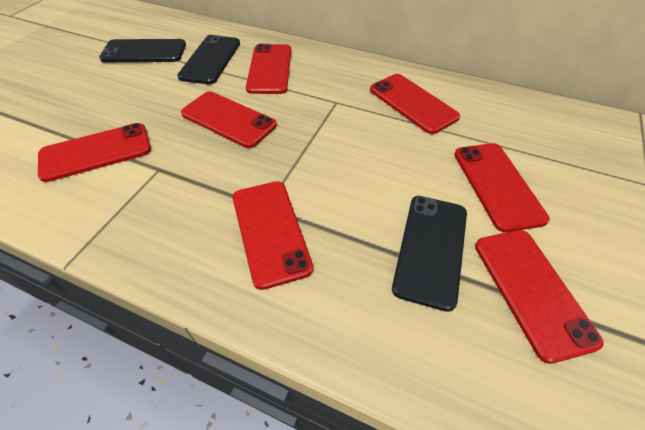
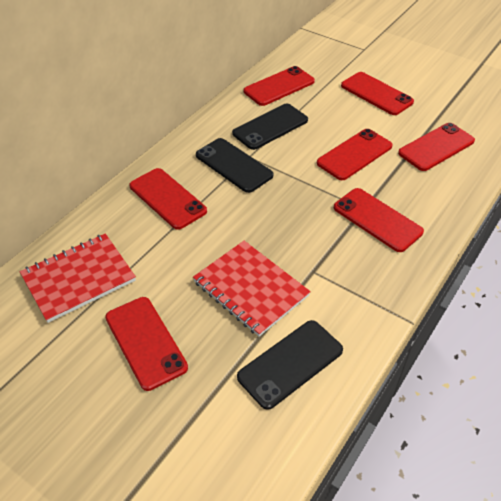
red notebook: none = 0 -> [20,233,136,323] [193,241,311,337] = 2

